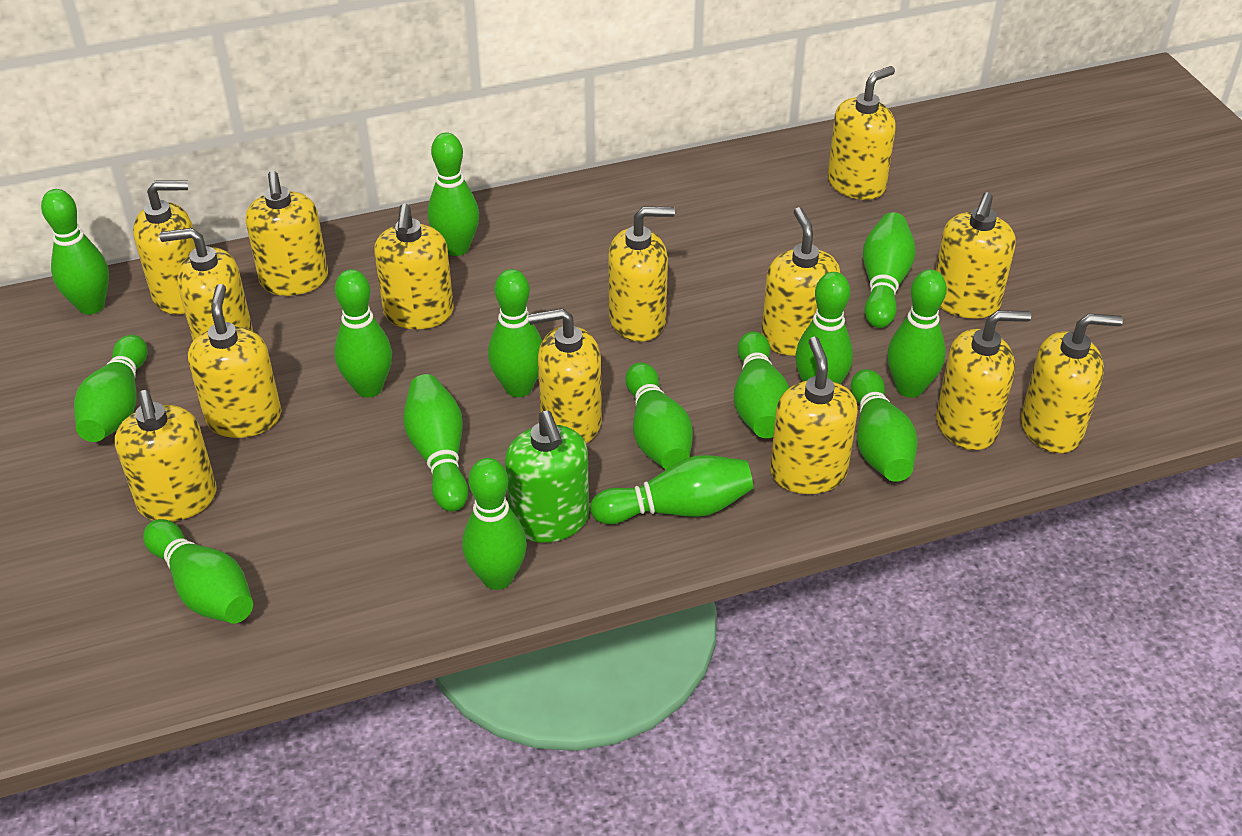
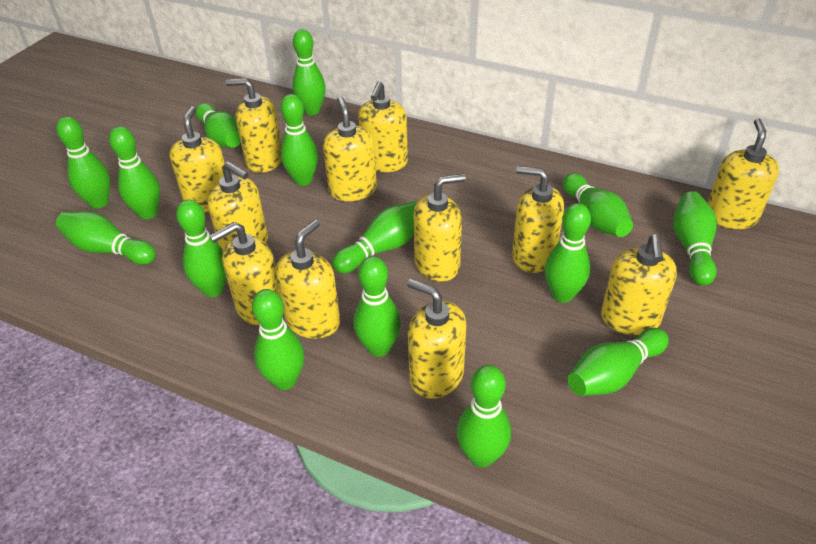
green soap dispenser: [505,411,589,543] = 1 -> none = 0
yellow soap dispenser: [115,390,217,522] [133,180,196,315] [159,228,253,341] [188,284,281,438] [246,171,328,296] [374,204,454,329] [528,308,602,443] [608,207,675,342] [761,207,840,356] [770,337,858,494] [828,66,896,200] [936,192,1016,319] [936,310,1031,450] [1021,314,1123,453] = 14 -> [169,106,225,212] [208,161,268,249] [209,222,280,325] [225,78,282,173] [275,220,340,339] [323,96,377,201] [358,81,408,172] [407,279,466,399] [414,174,466,282] [512,166,564,273] [601,234,677,335] [708,118,779,229] = 12

